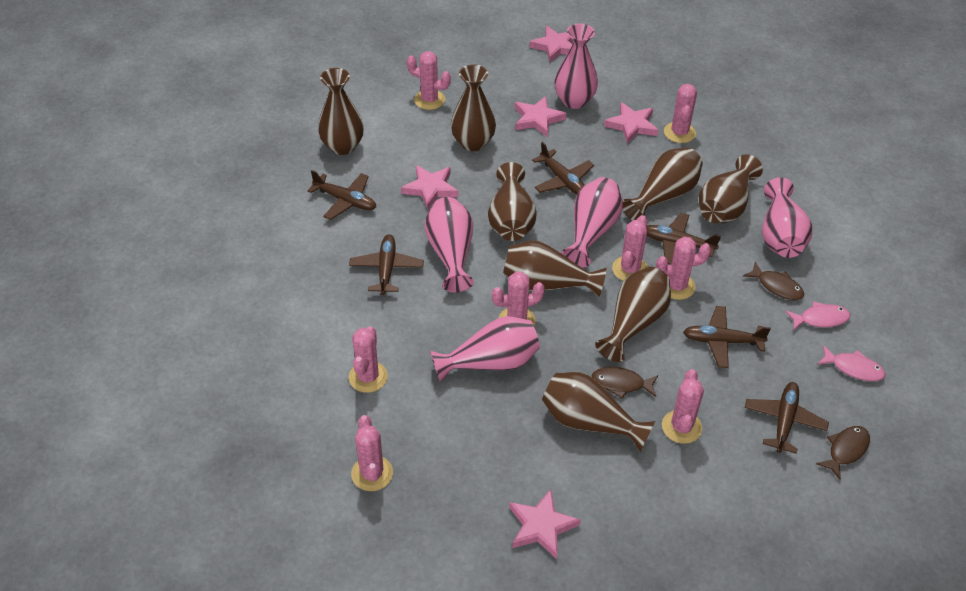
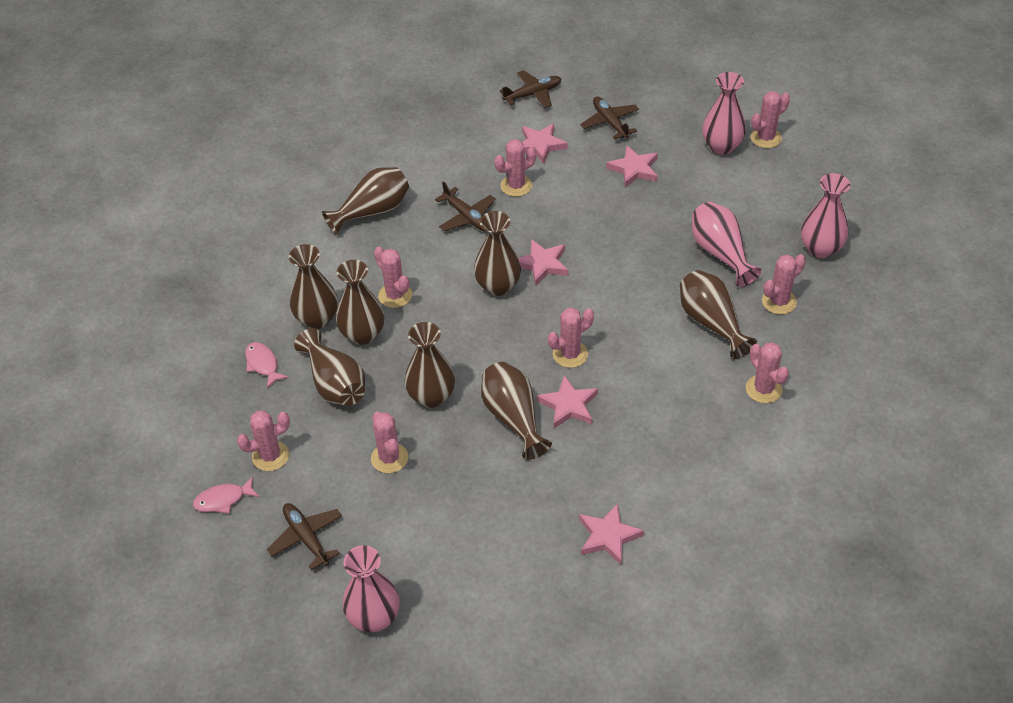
brown fish: [592,367,658,399] [743,262,804,300] [816,426,870,480] = 3 -> none = 0
brown plane: [307,170,376,220] [349,235,424,295] [532,142,594,195] [647,213,721,264] [683,306,771,368] [745,382,829,453] = 6 -> [267,503,342,570] [435,181,496,231] [500,70,561,108] [580,96,639,139] = 4
pink vase: [425,197,474,292] [430,316,540,383] [555,23,598,109] [562,177,623,267] [762,177,812,258] = 5 -> [342,545,400,632] [692,202,762,287] [702,72,746,155] [801,173,850,258] = 4

